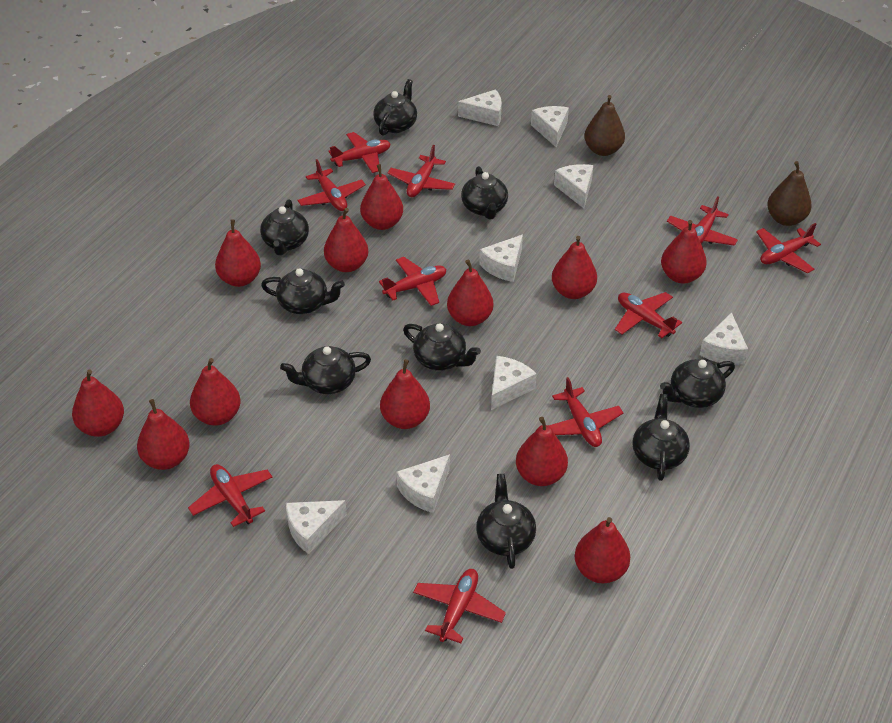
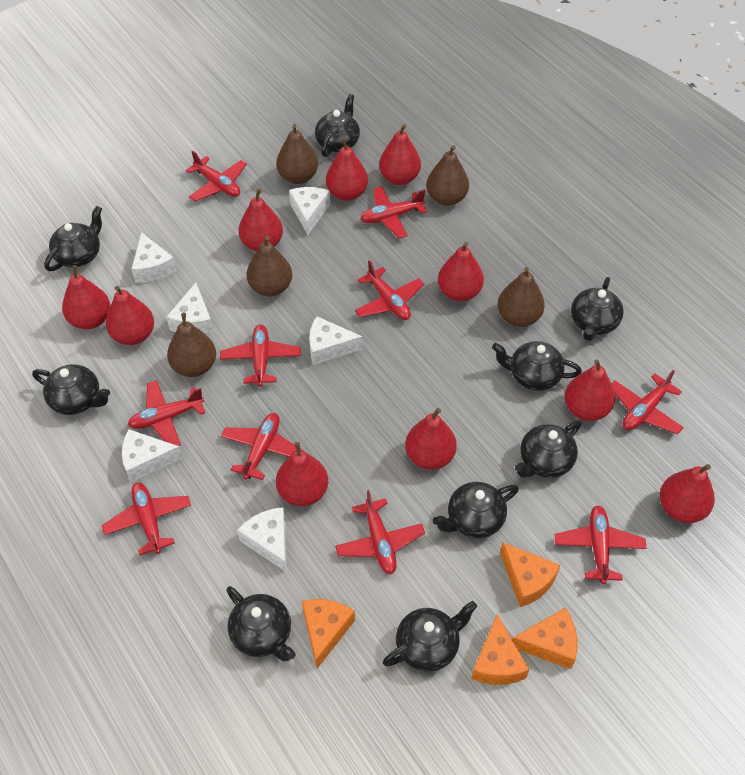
brown pear: [584,95,625,156] [767,161,812,226] = 2 -> [167,313,216,377] [247,236,292,296] [276,124,318,184] [426,145,469,206] [497,267,545,327] = 5
orange cheese: none = 0 -> [302,599,355,669] [471,614,529,685] [500,542,560,607] [512,608,577,669] = 4
red pear: [72,370,124,437] [137,399,190,470] [190,358,241,426] [215,219,261,287] [324,208,368,272] [360,164,403,230] [380,359,430,429] [447,259,493,326] [516,417,568,486] [552,236,597,299] [575,517,630,583] [661,220,707,283] = 12 -> [62,265,110,329] [106,286,154,345] [239,189,283,251] [276,442,328,506] [326,138,368,201] [379,124,421,185] [405,408,457,470] [438,242,484,302] [564,359,615,421] [660,464,715,523] = 10
white cheese: [286,500,347,554] [396,454,450,513] [458,89,502,126] [479,235,523,282] [491,356,537,410] [531,106,569,147] [554,164,593,208] [700,312,748,365] = 8 -> [122,429,183,483] [131,232,177,283] [166,283,213,334] [237,507,287,572] [289,187,330,235] [309,316,362,365] = 6

